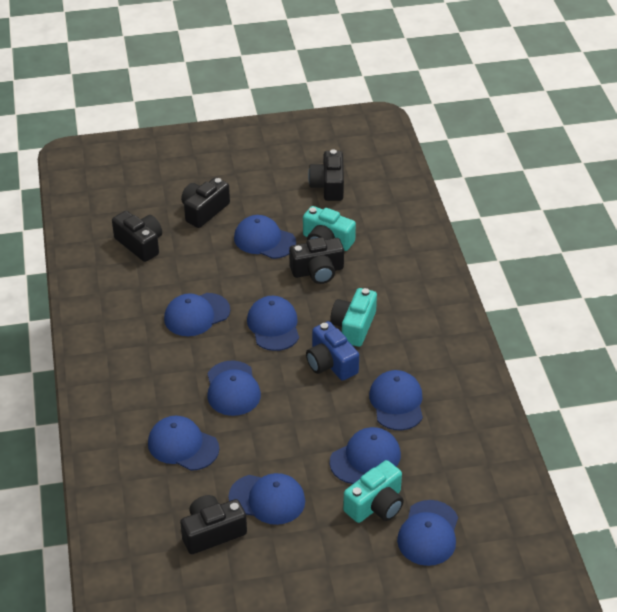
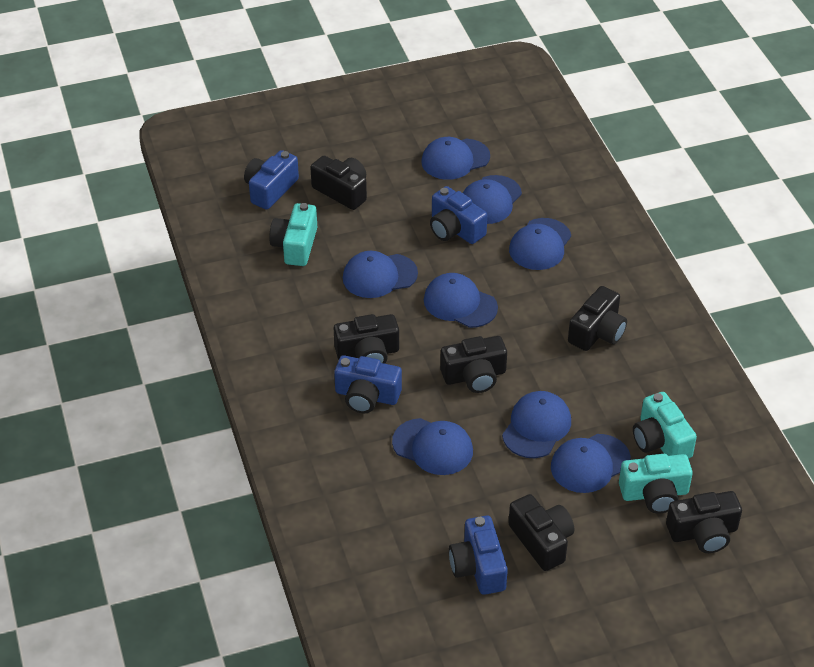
black camera: [112,211,162,262] [180,495,247,554] [181,177,230,228] [289,237,344,284] [308,149,344,201] = 5 -> [310,156,367,210] [334,314,399,364] [440,336,507,393] [508,494,574,571] [568,286,627,351] [666,491,742,553] = 6
blue camera: [306,321,359,381] = 1 -> [244,150,299,210] [334,355,402,413] [430,186,487,244] [449,515,508,595] = 4
blue cap: [148,416,219,471] [164,293,230,336] [208,361,261,416] [228,473,305,525] [234,215,296,259] [247,296,299,351] [330,427,401,484] [369,370,423,431] [397,500,458,566] = 9 -> [343,251,418,298] [392,418,473,475] [421,137,490,180] [424,273,498,328] [463,175,522,224] [502,391,571,458] [509,218,571,270] [551,434,631,493] = 8

